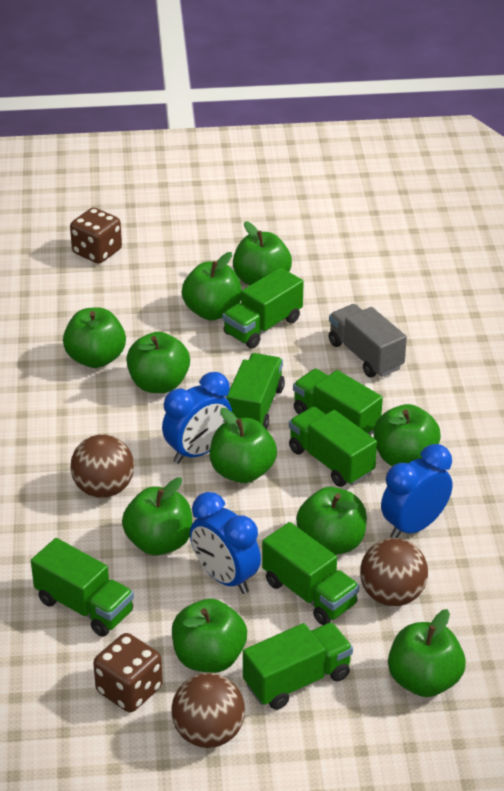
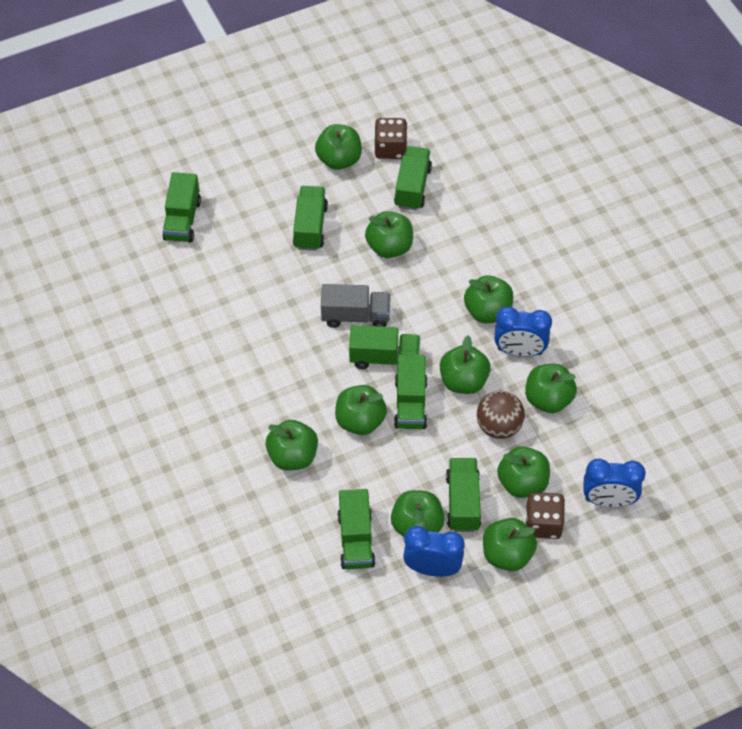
brown ball: [70,434,134,498] [171,673,245,748] [360,538,428,606] = 3 -> [477,391,525,439] = 1

